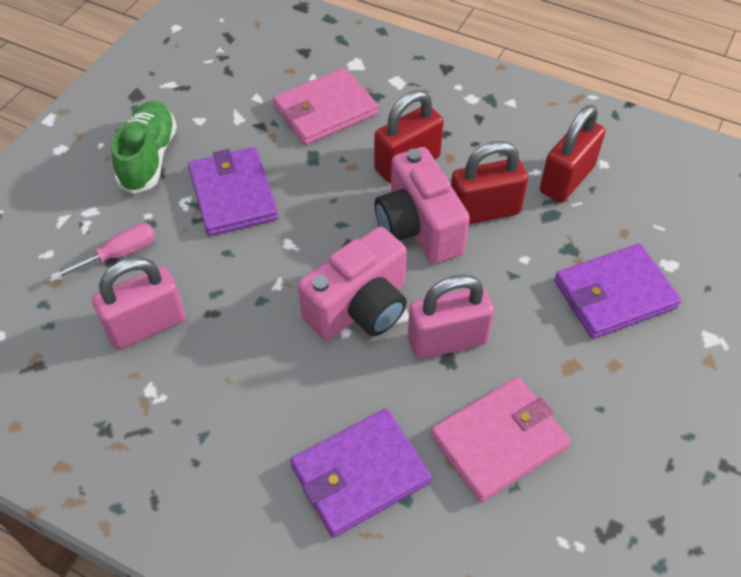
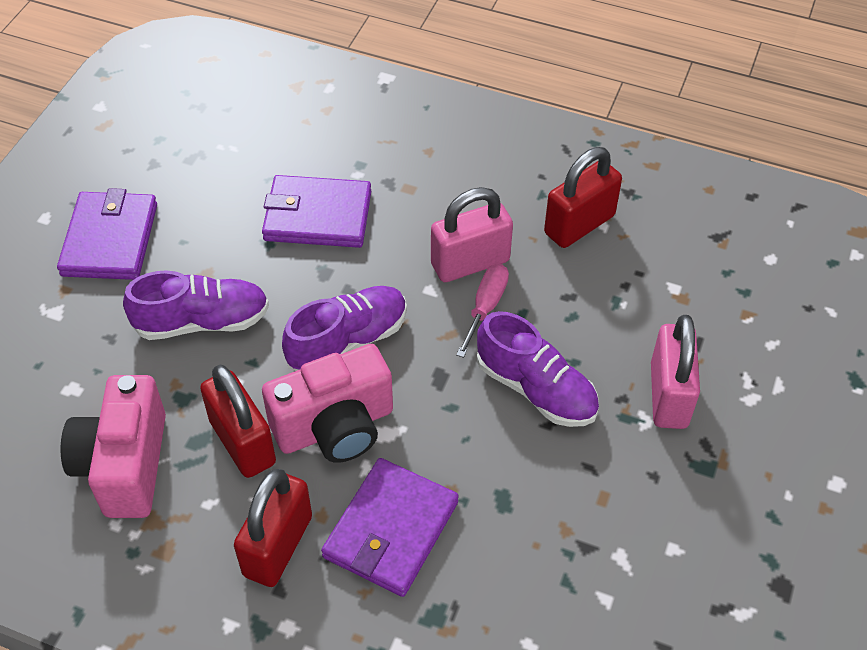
green shoe: [112,101,177,194] = 1 -> none = 0
pink wallet: [273,68,378,145] [430,377,571,502] = 2 -> none = 0
purple shoe: none = 0 -> [123,271,269,340] [282,286,407,371] [477,311,599,427] = 3

